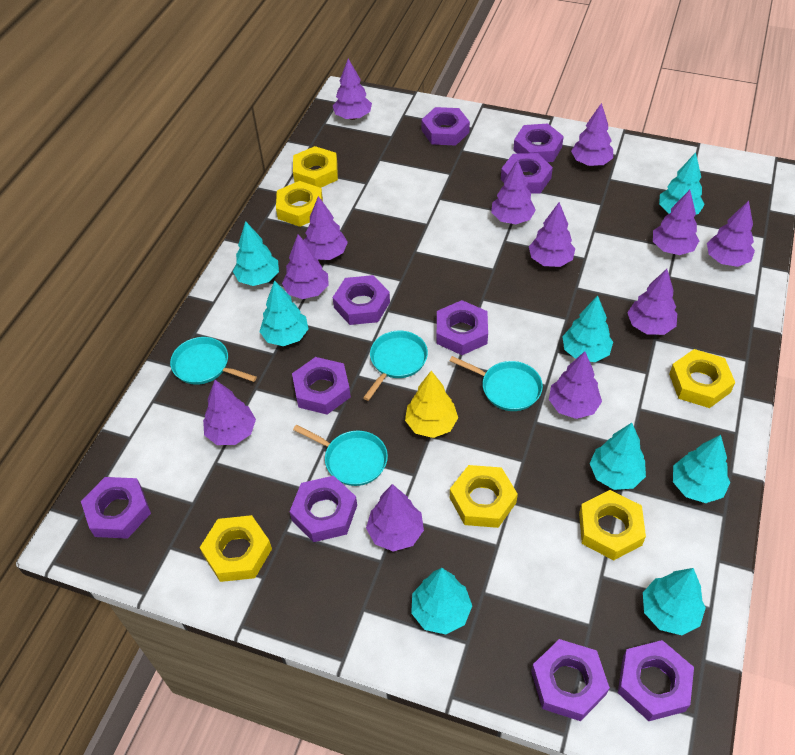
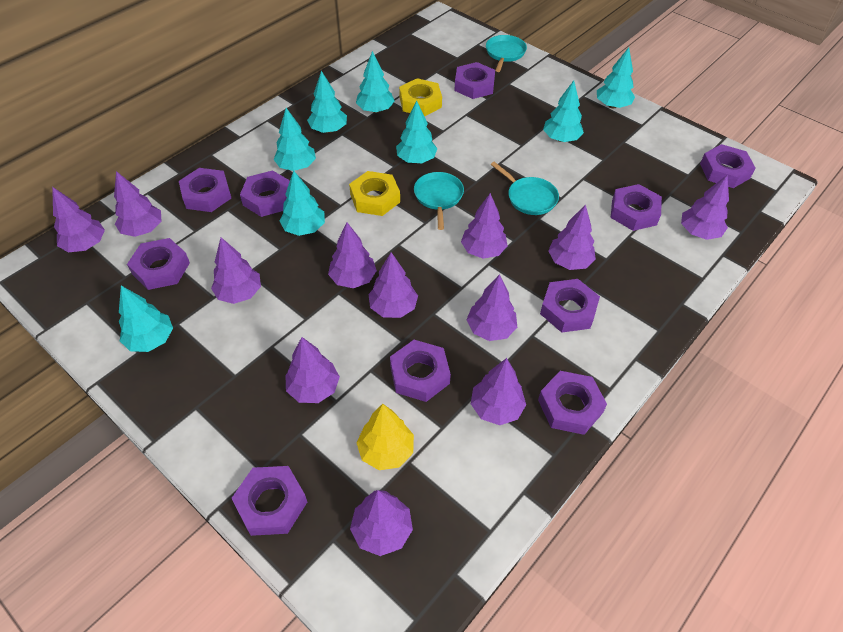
turquoise pan: [170,337,257,385] [293,425,388,486] [363,331,428,401] [449,356,543,411] = 4 -> [414,172,464,230] [486,35,527,72] [491,162,559,215] = 3
yellow nut: [200,515,272,582] [276,181,323,227] [293,146,338,188] [450,465,518,528] [579,490,646,561] [669,349,735,408] = 6 -> [349,171,400,216] [399,78,442,116] = 2

